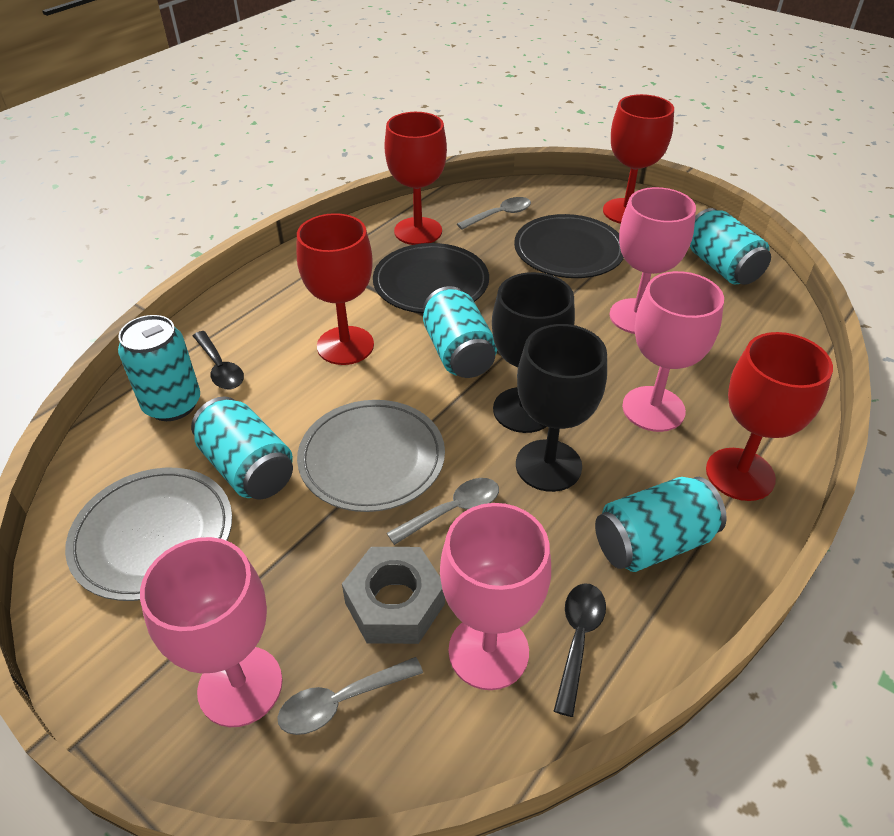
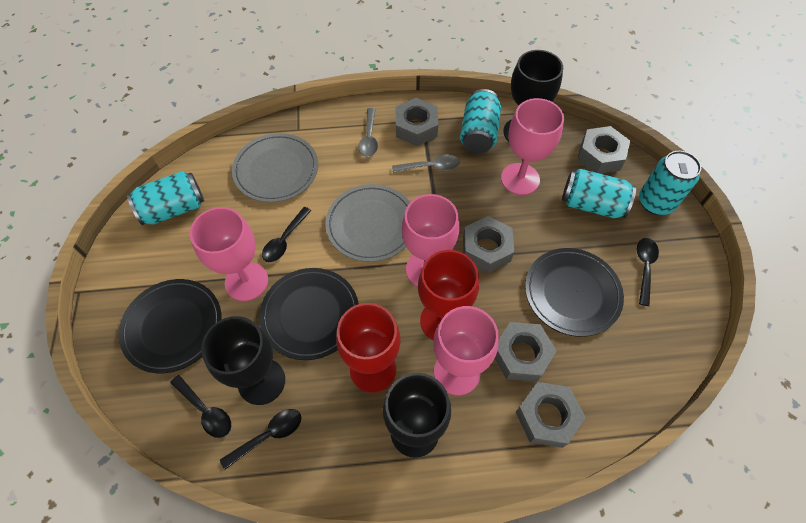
black goblet: [492,272,575,433] [516,324,607,492] = 2 -> [201,316,285,405] [383,373,451,458] [503,50,563,141] = 3
black plate: [373,243,489,314] [514,214,624,278] = 2 -> [118,279,221,373] [259,268,359,360] [525,248,624,337] = 3
black spoon: [193,331,244,389] [554,583,606,717] = 2 -> [170,375,231,438] [220,409,301,470] [262,207,311,262] [637,238,659,306] = 4
grey nut: [342,547,445,644] = 1 -> [396,98,438,146] [463,216,514,273] [495,322,557,382] [516,382,586,448] [577,126,630,174] = 5
grey spoon: [277,657,423,735] [387,478,499,545] [457,197,531,229] = 3 -> [358,108,378,157] [392,155,460,173] = 2
red goblet: [296,213,374,365] [384,112,447,245] [603,94,674,224] [706,332,833,501] = 4 -> [336,303,400,393] [418,250,479,340] = 2
turquoise can: [118,315,200,421] [191,396,293,499] [423,286,497,378] [595,477,727,572] [690,208,771,285] = 5 -> [127,171,204,225] [460,89,501,153] [562,169,636,218] [639,151,701,215] = 4

